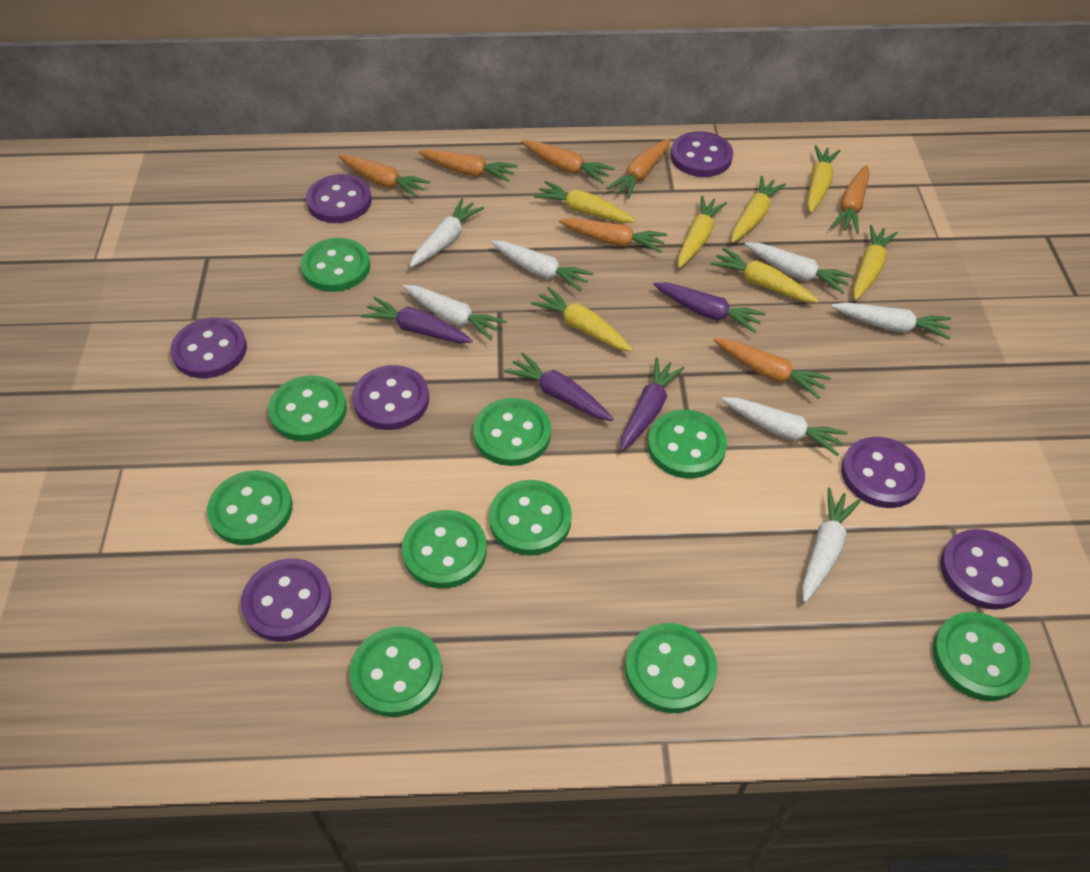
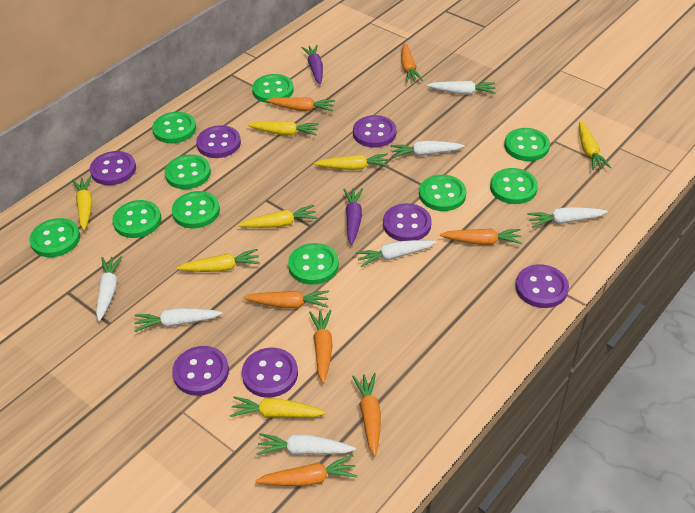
purple carrot: [361,297,473,343] [504,352,614,421] [620,357,685,451] [653,282,766,333] = 4 -> [301,45,323,84] [343,188,363,245] = 2

